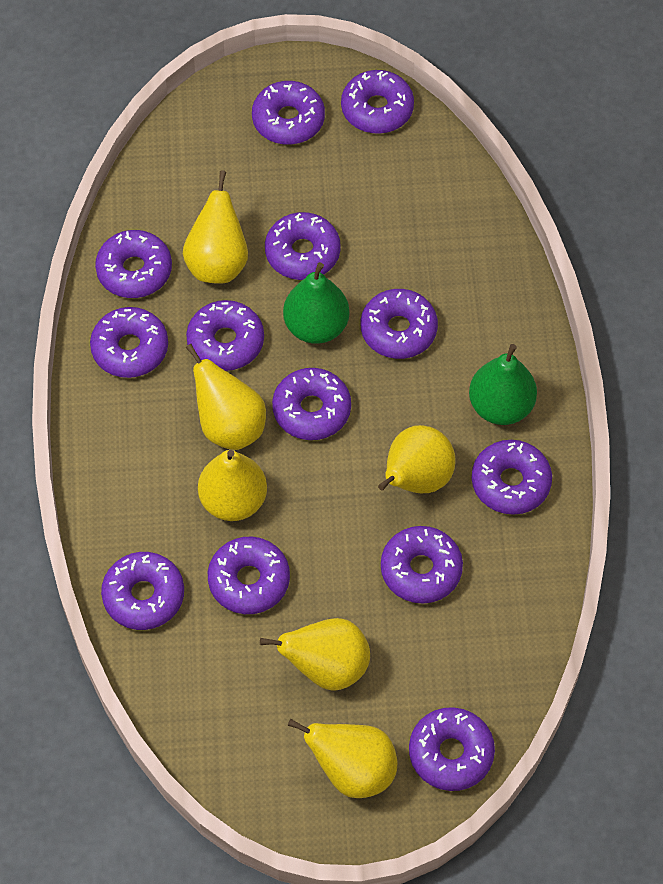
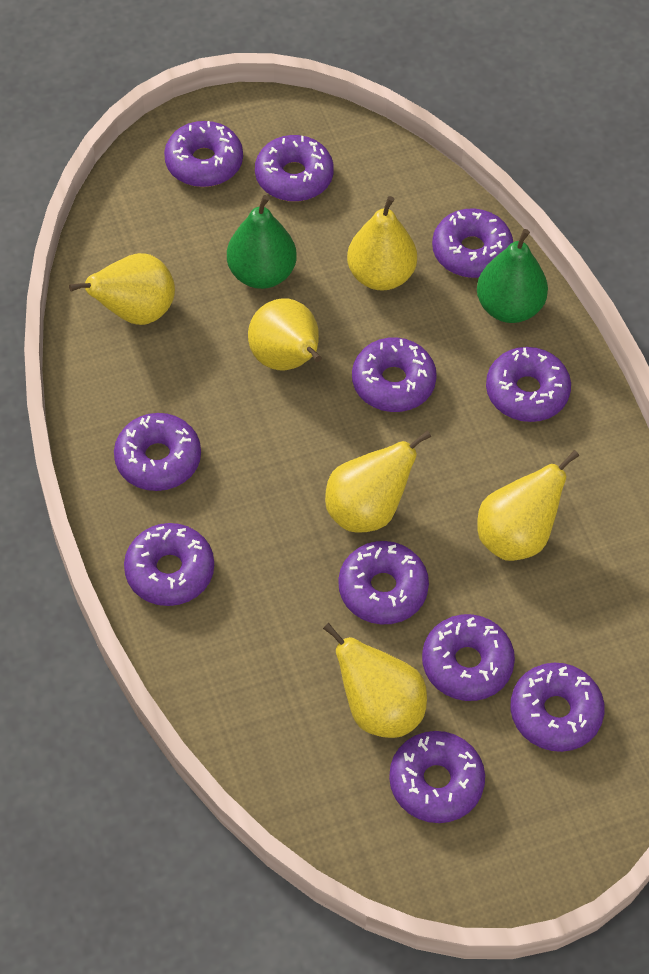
purple donut: [90,307,168,378] [95,230,172,298] [101,552,184,630] [186,300,264,371] [208,537,290,614] [252,81,325,145] [265,212,341,280] [272,368,351,440] [341,70,414,134] [361,289,438,359] [381,526,463,604] [409,707,495,791] [471,440,552,515] = 13 -> [114,413,201,491] [124,523,214,606] [164,121,243,187] [255,135,334,202] [338,541,429,624] [352,337,437,412] [389,731,485,823] [422,614,515,701] [432,209,513,278] [486,347,571,422] [510,663,605,752] = 11

